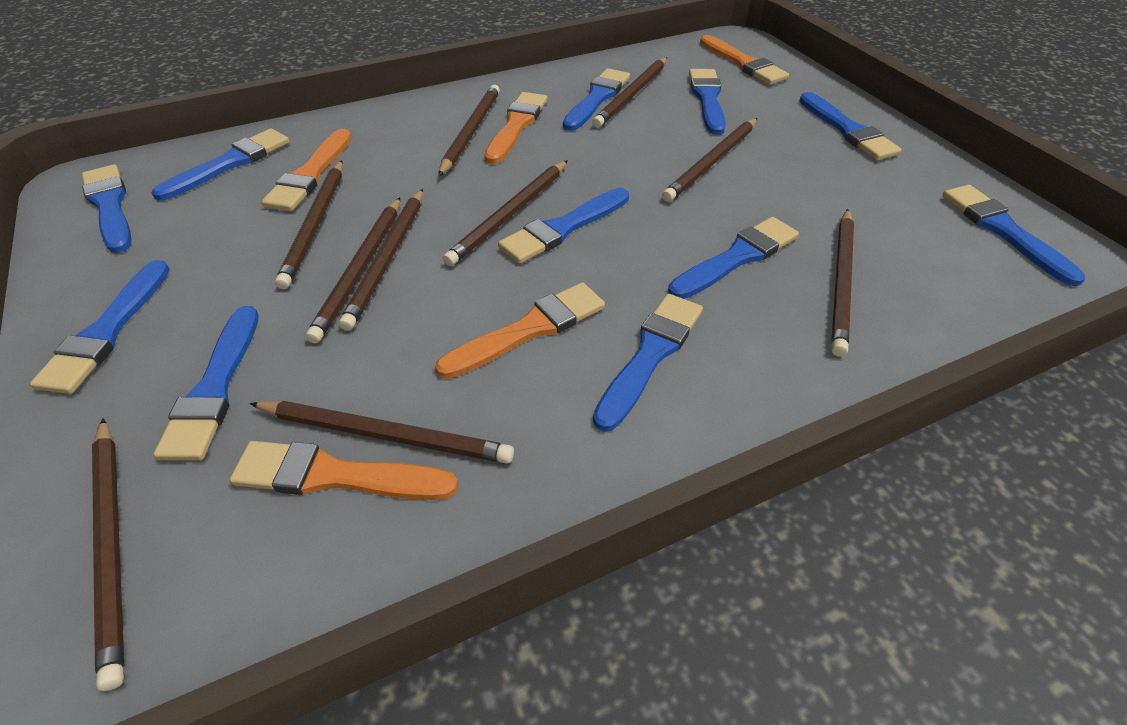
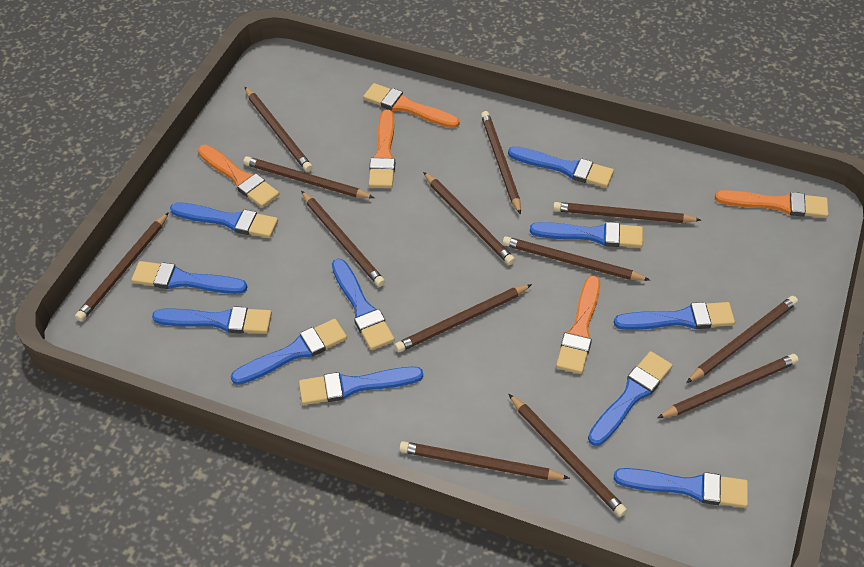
brown pencil: [92,418,124,691] [250,401,514,464] [275,160,343,289] [306,197,400,343] [339,189,423,331] [438,85,500,177] [443,160,568,266] [592,57,667,128] [662,118,757,202] [831,209,854,356] = 10 -> [75,212,169,321] [243,156,374,198] [245,87,313,172] [301,191,385,287] [395,284,532,352] [399,441,570,480] [423,172,515,265] [481,111,521,215] [502,236,650,281] [509,394,627,517] [553,202,701,223] [657,354,799,418] [686,296,798,383] = 13

